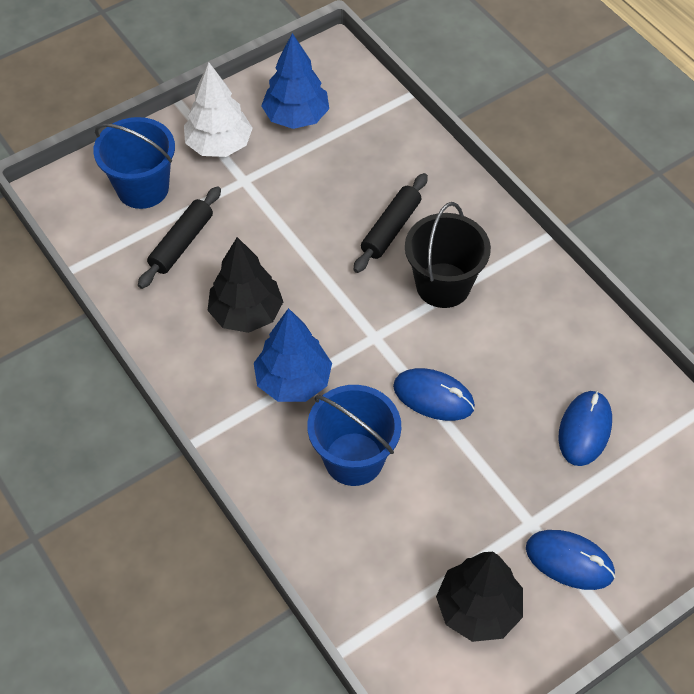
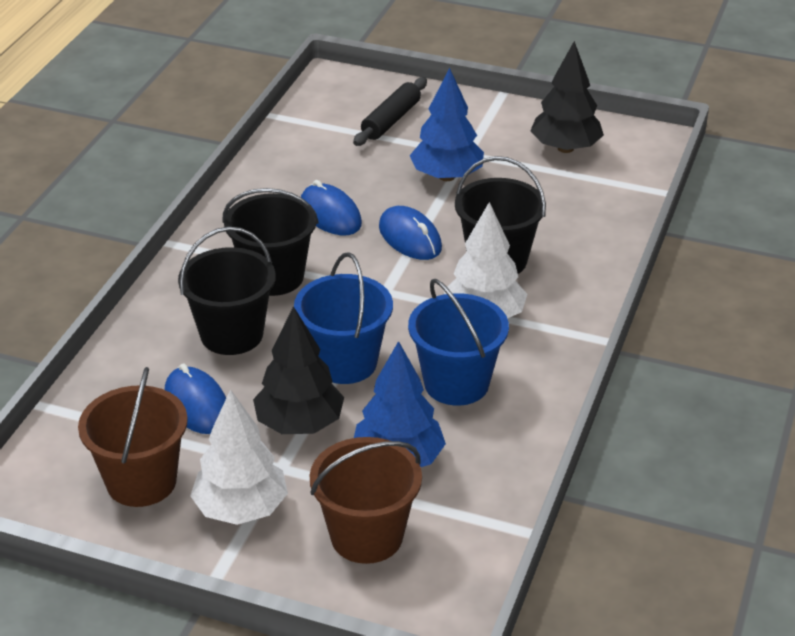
black bucket: [405,202,491,308] = 1 -> [178,227,276,355] [222,188,319,296] [455,156,546,274] = 3
black rolling pin: [138,186,221,289] [353,173,428,273] = 2 -> [353,77,427,146] = 1
brown bucket: none = 0 -> [78,367,188,507] [310,437,422,564] = 2
white tree: [184,62,253,157] = 1 -> [190,389,288,525] [444,202,527,319] = 2

